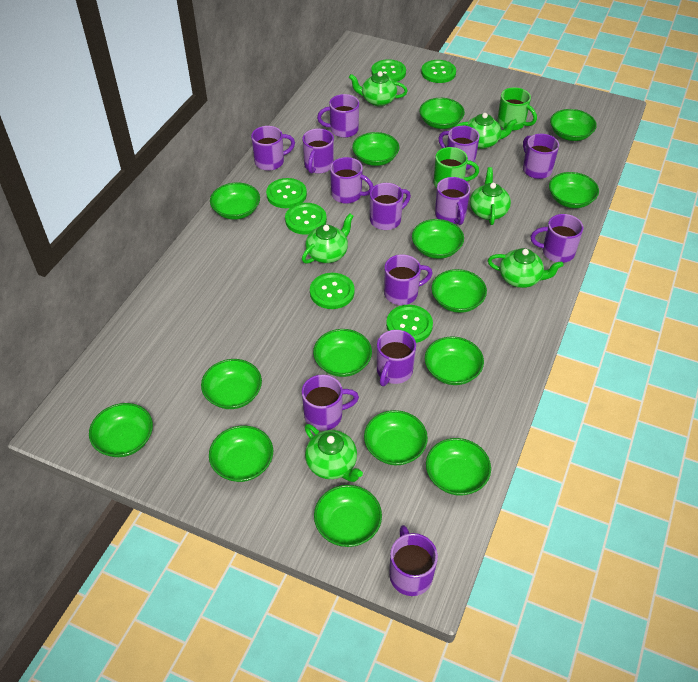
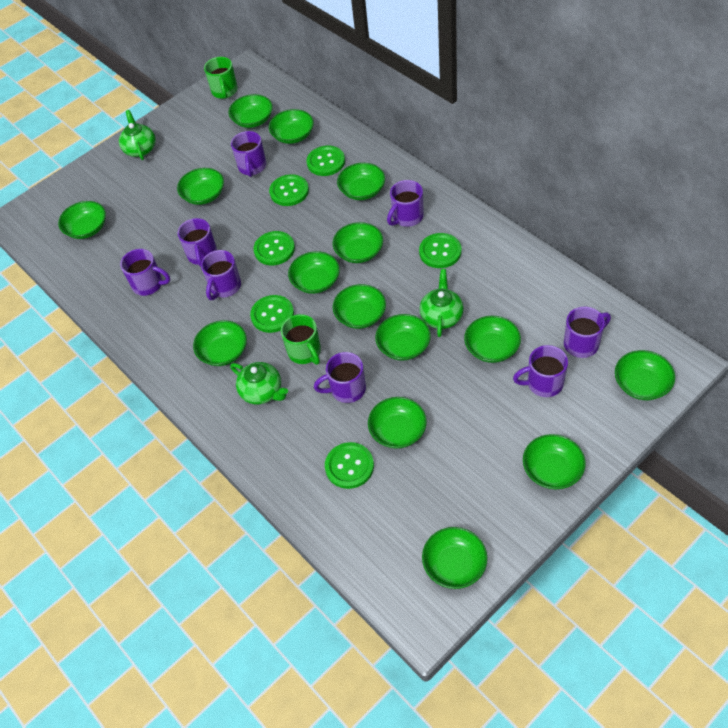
green teapot: [302,213,353,264] [305,424,363,482] [349,71,408,106] [454,113,518,149] [470,167,511,225] [488,248,563,288] = 6 -> [119,110,156,160] [230,362,288,404] [420,269,464,337] = 3
purple mug: [251,126,295,171] [302,129,334,174] [302,375,359,431] [317,94,359,138] [330,157,373,204] [370,183,411,230] [377,330,416,386] [384,254,433,305] [389,525,438,596] [435,177,470,225] [439,126,480,170] [523,134,559,179] [531,214,584,263] = 13 -> [120,249,170,296] [178,218,217,267] [201,250,241,300] [231,131,266,177] [314,352,366,403] [387,180,424,227] [513,345,568,397] [564,307,611,358] = 8

